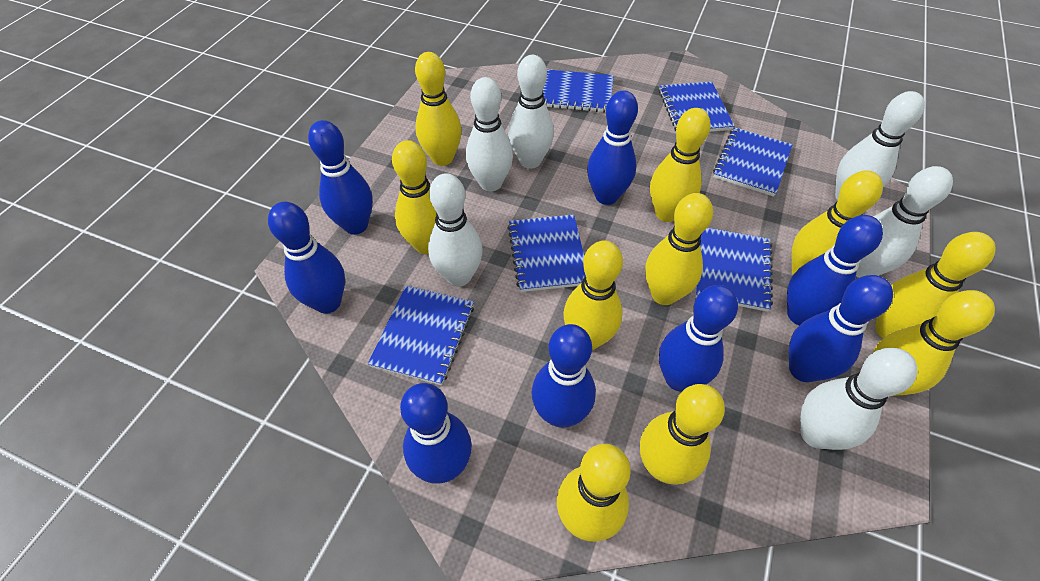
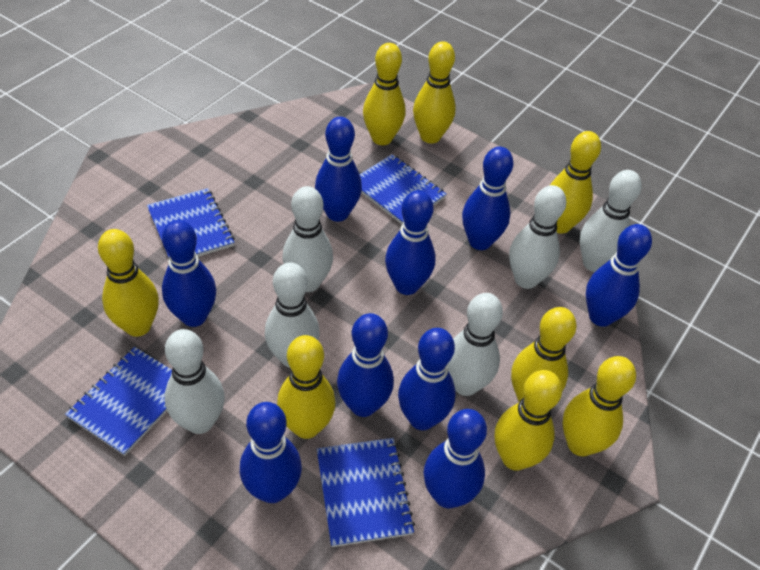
blue bowling pin: [268,202,345,314] [308,120,373,235] [400,383,472,484] [531,324,596,428] [587,90,638,205] [659,285,738,391] [787,215,883,325] [789,275,893,382] = 8 -> [162,220,216,327] [240,402,302,503] [315,117,362,222] [337,313,394,417] [385,190,435,295] [398,328,455,430] [424,409,487,509] [462,147,514,250] [586,224,652,327] = 9
blue notebook: [368,285,474,386] [508,215,585,292] [543,70,613,113] [659,82,734,132] [695,228,773,312] [713,127,793,197] = 6 -> [65,347,172,456] [147,188,235,257] [317,438,415,547] [360,154,446,224] = 4
yellow bowling pin: [392,140,436,254] [415,52,462,166] [557,444,631,542] [563,240,623,350] [640,384,725,485] [645,193,713,305] [650,108,711,222] [792,170,883,275] [872,290,995,396] [875,232,996,338] = 10 -> [98,229,159,337] [277,335,335,439] [363,43,405,145] [413,41,456,143] [495,370,562,471] [511,307,576,402] [550,131,601,234] [563,356,636,456] = 8

